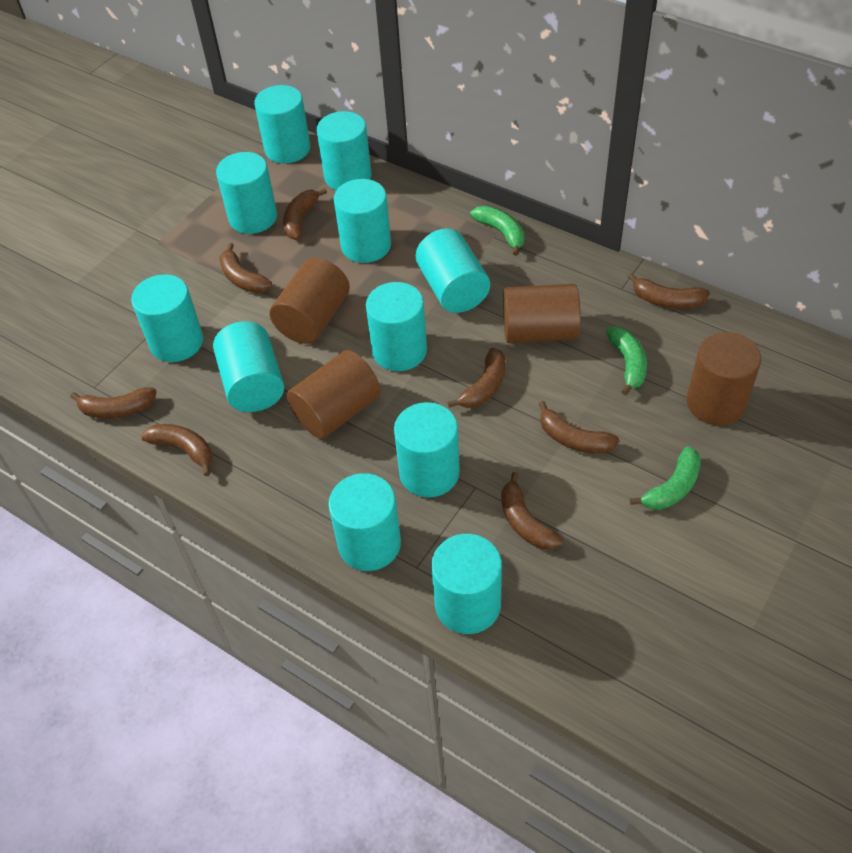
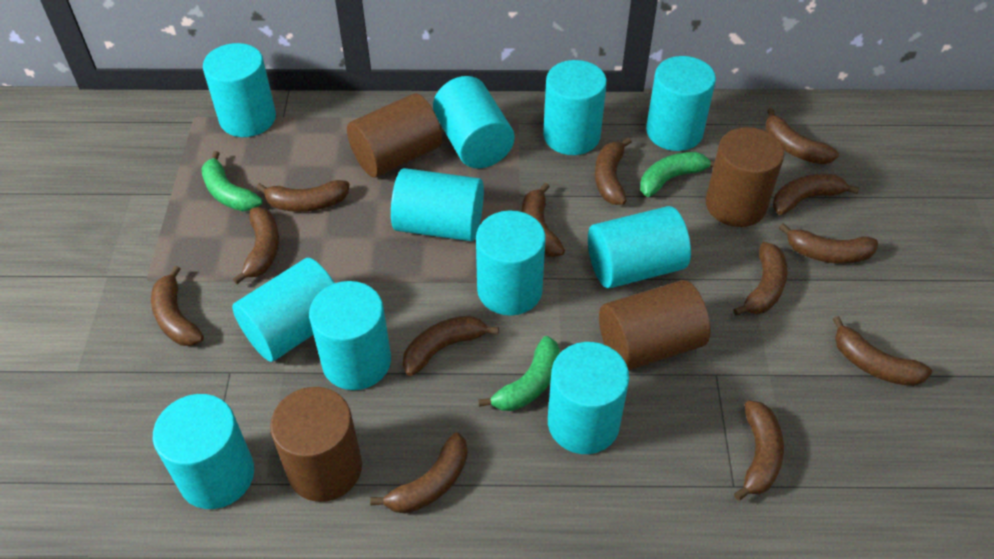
brown banana: [70,387,157,419] [141,424,213,476] [219,243,272,293] [283,188,327,240] [447,348,505,408] [501,472,563,550] [539,401,619,454] [628,273,710,309] = 8 -> [151,266,204,346] [233,207,279,284] [256,180,349,212] [370,432,468,514] [403,316,499,376] [522,183,565,257] [595,137,632,205] [733,242,788,315] [734,400,784,501] [765,108,839,164] [773,174,859,215] [779,223,878,264] [833,316,932,386] = 13

